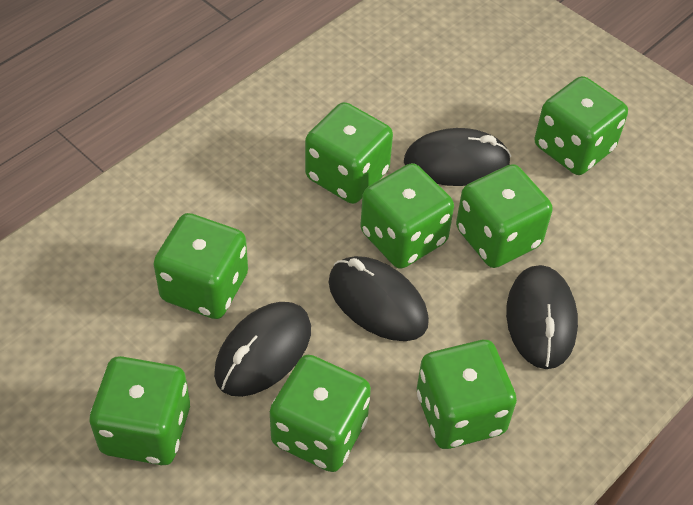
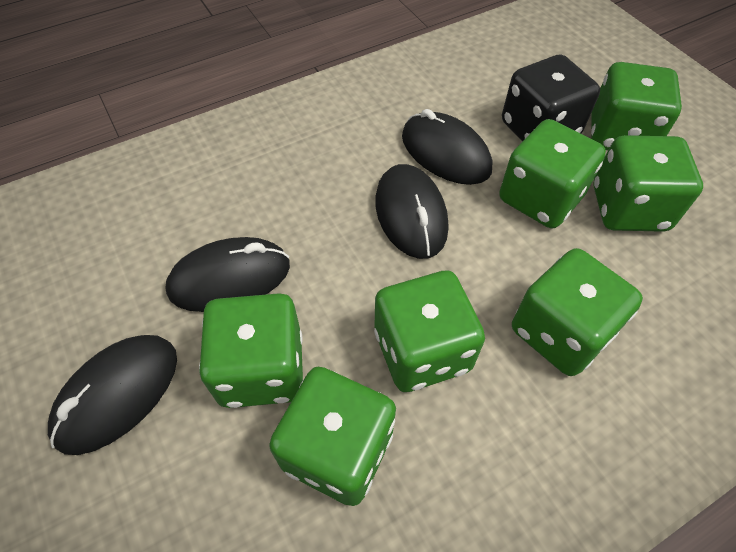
black dice: none = 0 -> [502,54,600,141] = 1
green dice: [90,356,190,465] [153,213,248,319] [270,355,371,472] [305,102,393,204] [360,163,454,269] [417,340,517,449] [456,164,553,268] [535,76,628,175] = 8 -> [199,293,303,408] [269,367,396,506] [374,271,485,392] [499,119,606,228] [512,248,643,376] [591,62,682,150] [593,135,703,232] = 7

